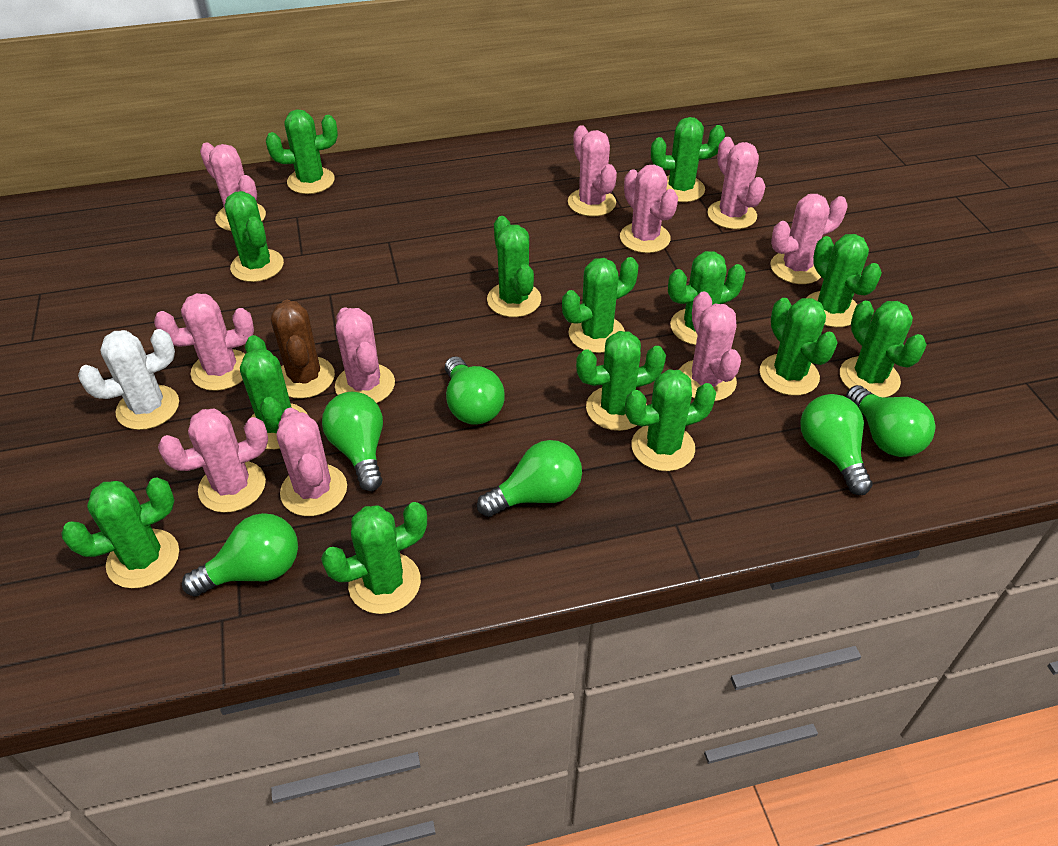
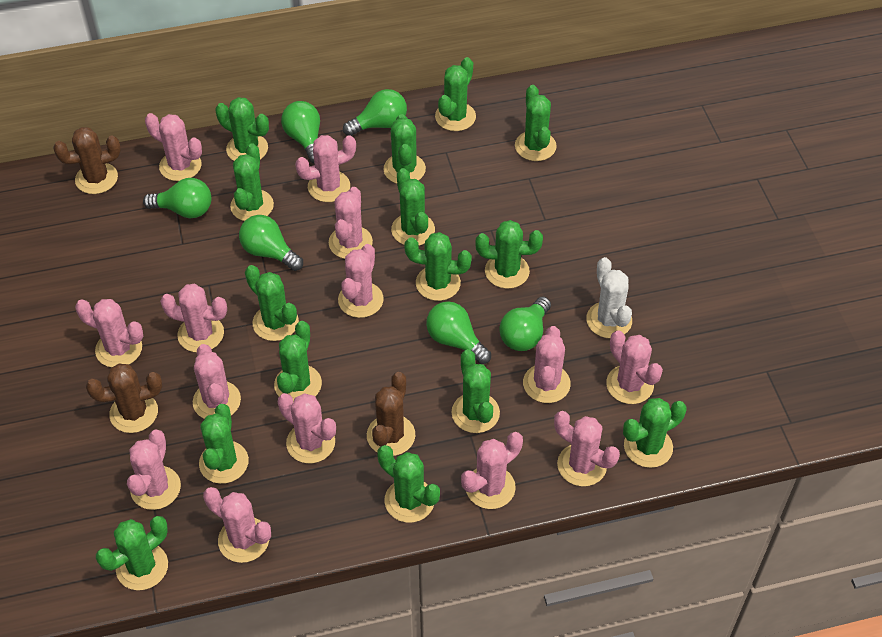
brown cactus: [271,300,335,399] = 1 -> [53,127,121,194] [86,363,162,433] [367,372,415,456] = 3
green cactus: [61,478,179,589] [224,191,284,282] [240,335,308,449] [266,109,338,194] [321,502,427,614] [487,216,541,317] [562,257,638,353] [576,331,666,431] [625,369,716,471] [651,117,725,202] [668,251,746,345] [760,298,838,396] [807,234,882,327] [840,301,927,397] = 14 -> [96,516,168,590] [199,404,249,484] [216,97,269,161] [230,143,274,221] [245,265,299,341] [274,321,322,402] [377,445,440,523] [383,114,426,184] [391,168,435,246] [404,232,472,301] [435,57,476,131] [452,349,500,433] [475,220,543,289] [515,85,557,161] [623,398,686,468] = 15
pink cactus: [154,293,254,391] [158,409,268,513] [200,142,266,231] [277,408,347,516] [335,307,395,403] [568,125,617,217] [620,164,678,253] [679,291,741,401] [707,137,766,229] [770,194,848,284] = 10 -> [75,299,143,367] [127,429,181,510] [145,113,202,181] [160,284,227,352] [193,344,241,419] [203,487,271,563] [278,393,336,463] [295,135,356,202] [329,187,373,259] [338,244,384,318] [461,432,523,509] [523,326,571,403] [554,411,620,486] [606,330,663,404] = 14

